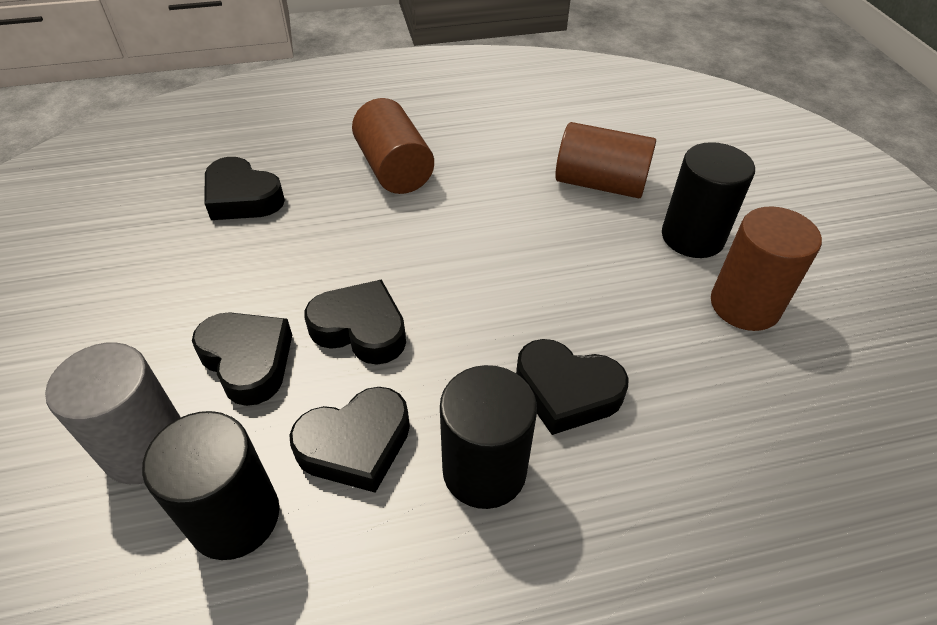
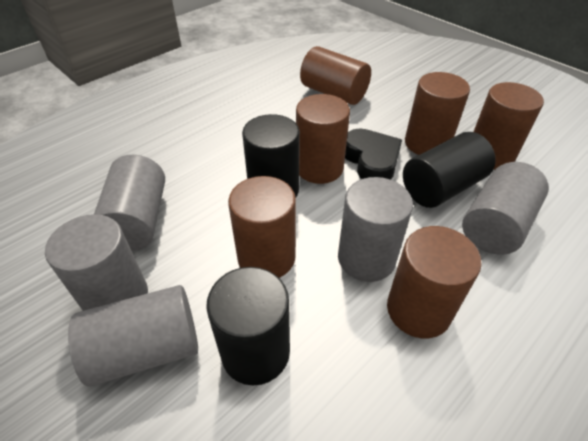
black heart: [192,312,292,406] [205,157,285,220] [289,387,410,493] [304,279,406,365] [516,339,628,435] = 5 -> [345,129,402,180] = 1
brown cylinder: [352,98,434,194] [555,122,656,198] [711,206,822,331] = 3 -> [228,176,296,278] [296,94,350,184] [300,46,371,105] [387,226,482,338] [405,72,470,155] [474,82,544,170] = 6
grey cylinder: [45,342,181,484] = 1 -> [45,214,148,311] [68,285,198,387] [94,155,165,251] [338,177,413,282] [462,162,549,255] = 5

